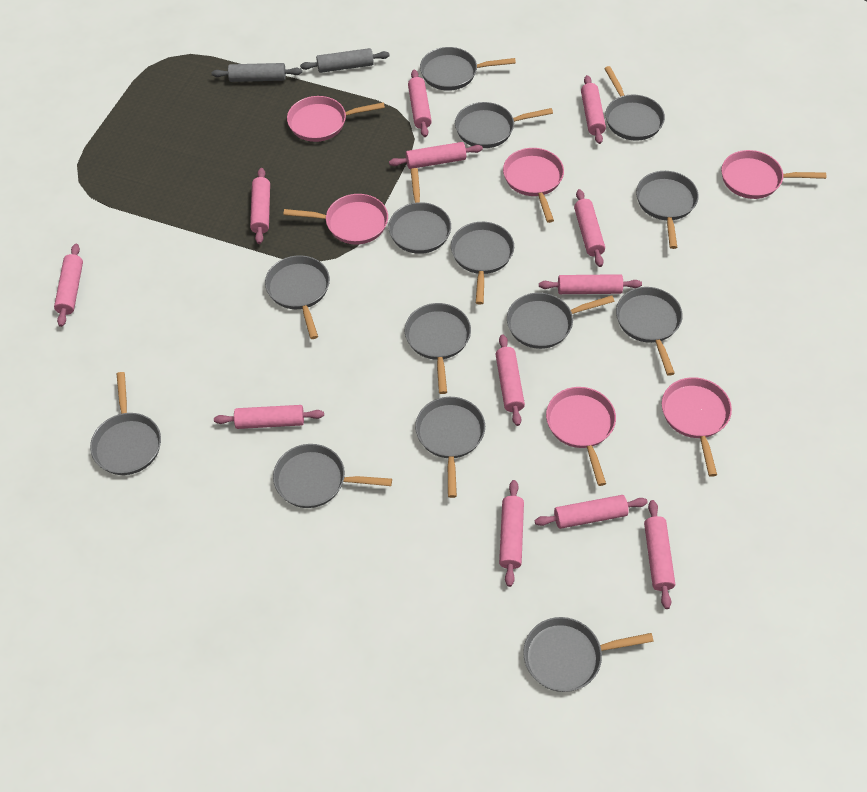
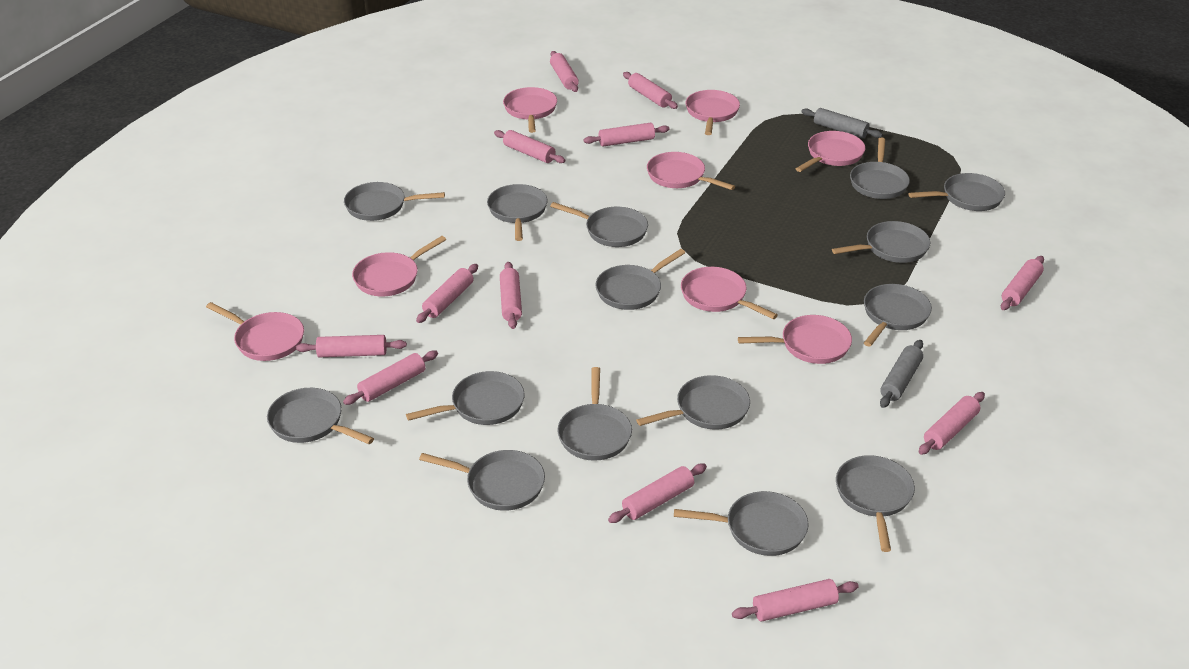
grey pan: [90,372,161,475] [265,255,330,339] [273,444,392,508] [388,168,451,254] [405,303,471,394] [415,397,485,498] [420,47,516,91] [451,222,514,305] [455,102,553,148] [507,293,614,349] [523,617,654,692] [604,66,665,141] [616,287,683,376] [636,171,699,249] = 14 -> [267,388,374,444] [344,182,445,221] [406,371,525,425] [419,450,545,511] [487,184,548,241] [550,202,648,247] [557,367,632,461] [595,249,685,310] [636,375,750,430] [674,491,809,556] [832,221,931,263] [836,455,915,552] [850,137,910,199] [864,284,932,347] [909,173,1005,211] = 15
pink pan: [283,194,388,244] [287,96,385,142] [503,148,564,223] [546,387,616,486] [662,377,732,477] [721,150,826,199] = 6 -> [206,302,304,361] [352,236,446,296] [503,87,557,133] [647,152,735,190] [681,267,778,319] [686,90,740,135] [738,315,852,364] [796,131,865,172] = 8

